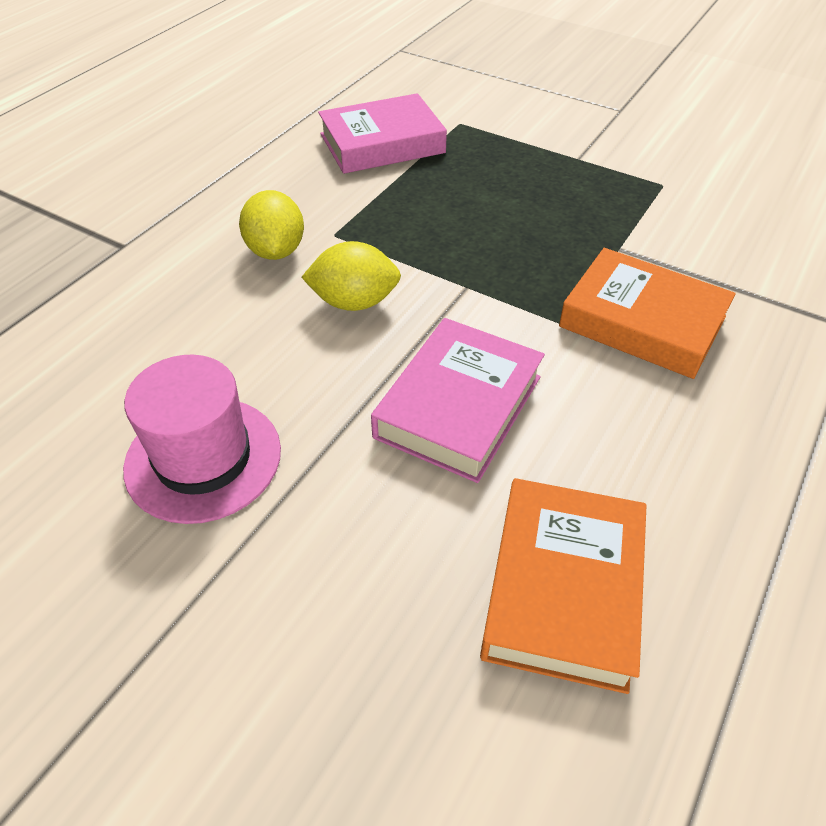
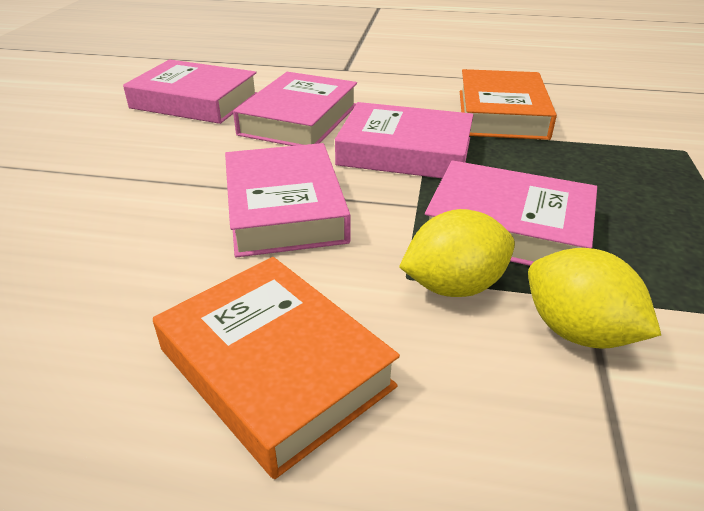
pink book: [318,93,447,174] [371,318,545,483] = 2 -> [123,59,258,124] [225,143,351,257] [233,72,357,146] [335,102,473,178] [425,160,597,266] = 5
pink hat: [123,355,281,524] = 1 -> none = 0

